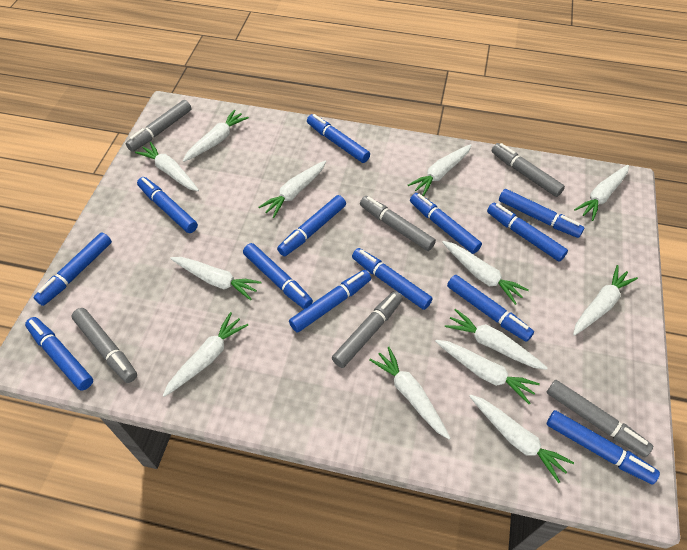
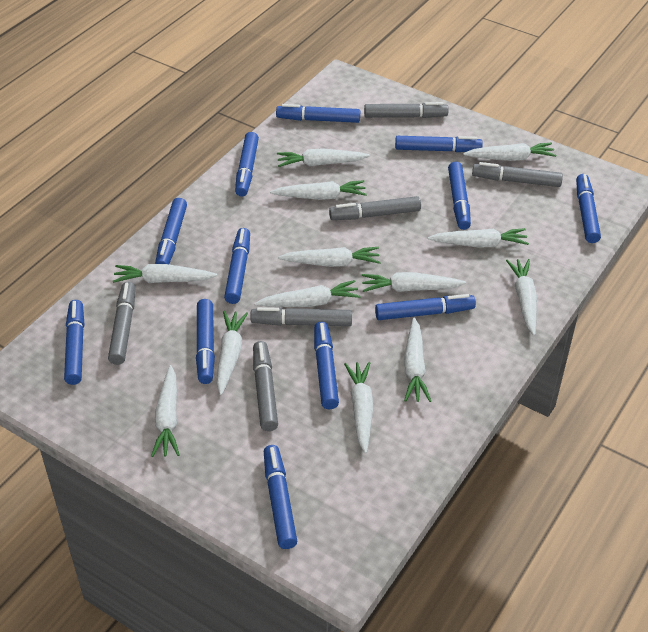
blue marker: [25,317,93,391] [34,232,112,306] [137,177,198,233] [243,243,313,309] [277,195,346,256] [289,270,371,332] [307,114,370,163] [352,248,433,310] [410,193,482,254] [447,275,534,342] [487,203,568,262] [499,189,584,238] [547,410,660,485] = 13 -> [64,300,84,385] [155,198,187,264] [196,299,215,384] [224,228,250,304] [235,132,259,197] [264,445,297,549] [276,104,360,123] [314,321,339,409] [375,294,476,320] [395,136,483,152] [448,162,471,230] [576,174,601,243] = 12

